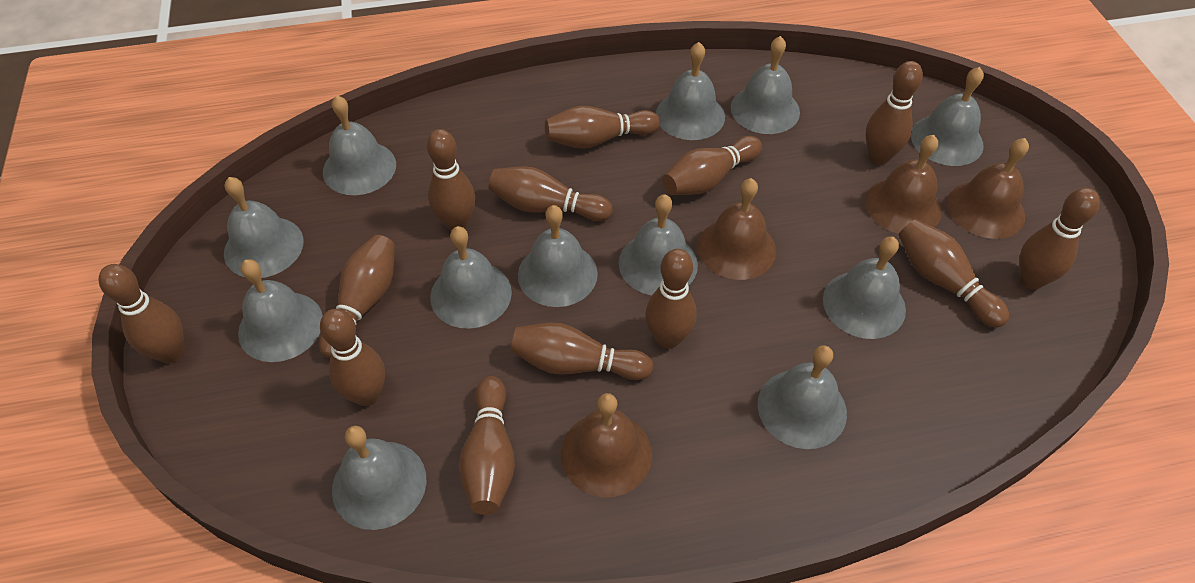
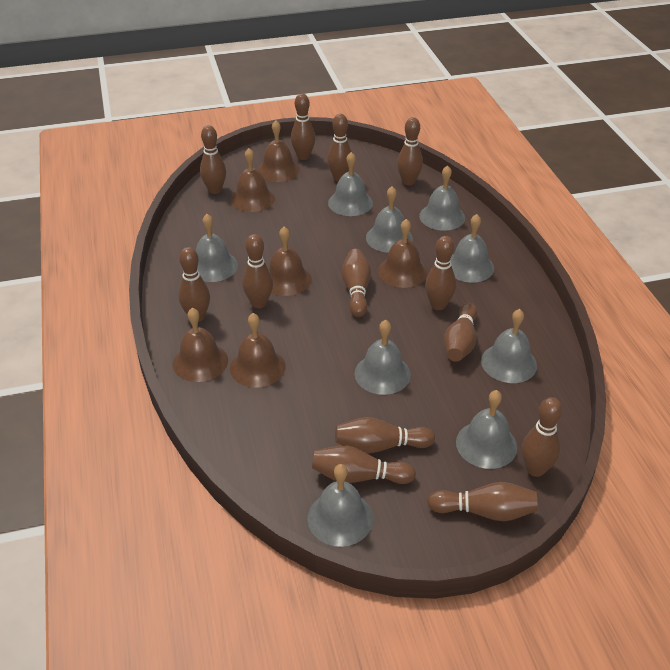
brown bell: [561,393,652,497] [698,178,776,280] [865,134,942,234] [947,138,1029,239] = 4 -> [173,308,228,382] [230,148,275,212] [230,313,286,388] [257,120,300,182] [269,227,312,296] [378,219,427,288] = 6
grey bell: [224,177,304,278] [238,259,323,362] [323,95,396,195] [332,426,426,530] [430,226,512,329] [518,205,598,307] [619,194,698,295] [656,42,725,140] [731,36,800,134] [758,345,847,449] [823,237,906,339] [911,67,984,166] = 12 -> [196,214,238,282] [308,464,373,547] [328,152,373,216] [355,320,411,395] [366,186,413,253] [419,165,465,231] [451,214,494,282] [456,390,517,469] [481,309,537,383] = 9

